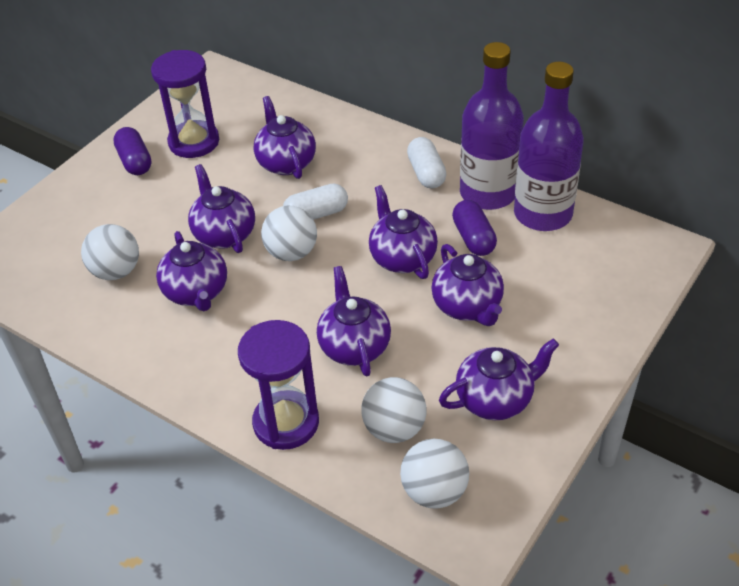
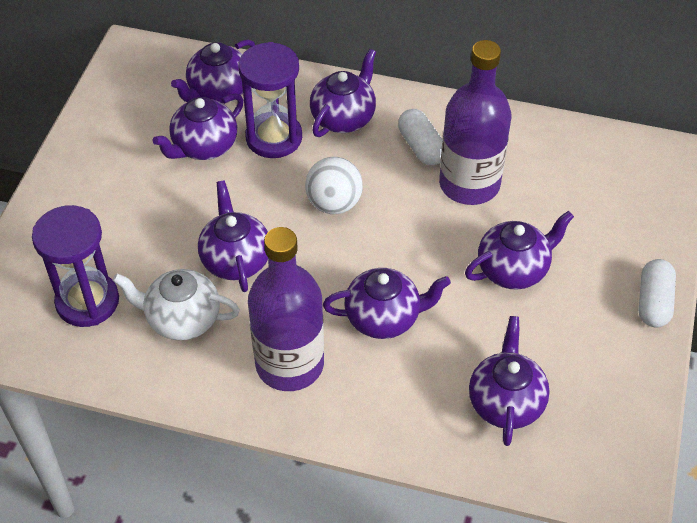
purple capsule: [113,127,151,175] [452,200,497,256] = 2 -> none = 0
white ball: [81,224,139,280] [261,206,317,261] [361,377,426,443] [400,438,469,509] = 4 -> [305,157,363,214] = 1
white teapot: none = 0 -> [113,269,240,340] = 1

